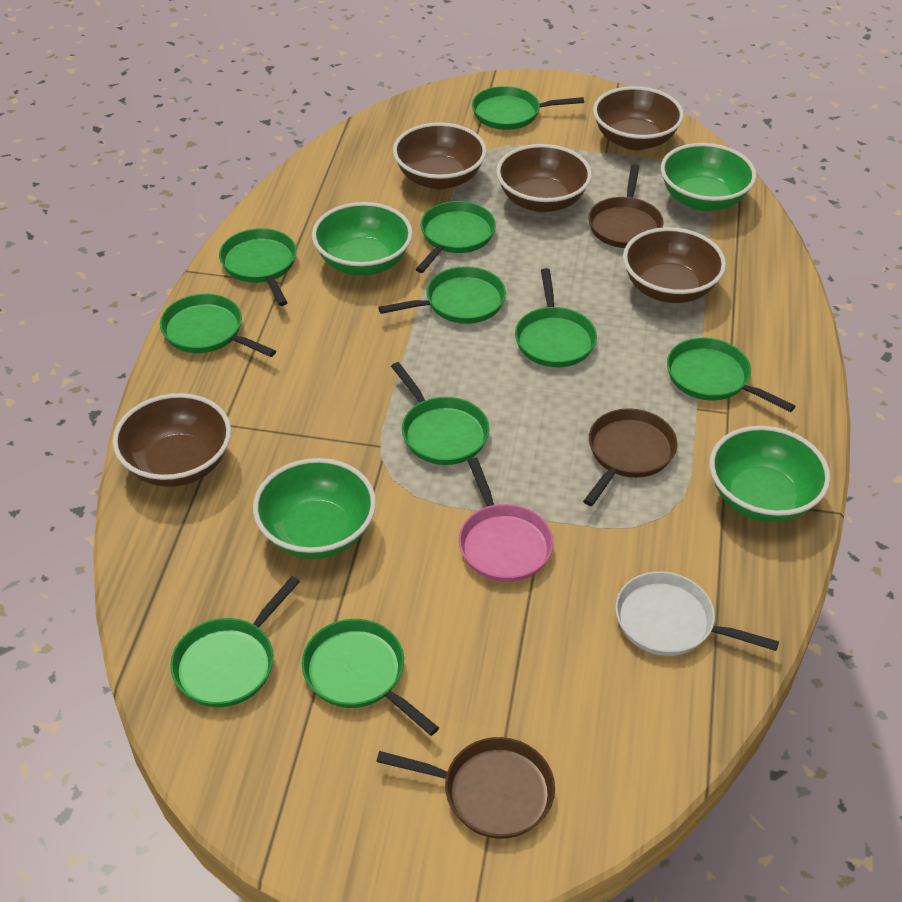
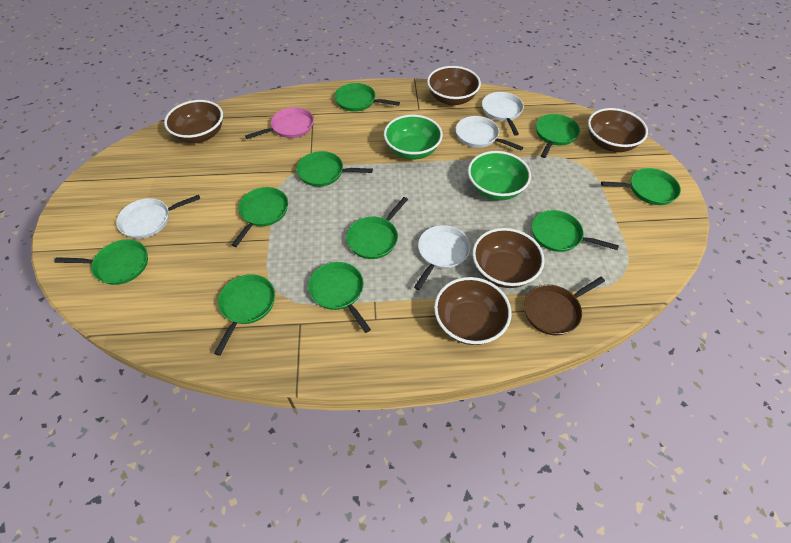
brown pan: [376,737,555,839] [583,408,677,506] [588,164,663,248] = 3 -> [524,277,605,335] = 1
green bowl: [253,458,376,559] [312,202,413,276] [661,143,756,211] [710,426,830,522] = 4 -> [384,115,443,159] [468,151,531,200] = 2
white pan: [615,571,779,656] = 1 -> [116,195,200,239] [414,225,470,290] [456,116,523,150] [482,92,524,136] = 4

